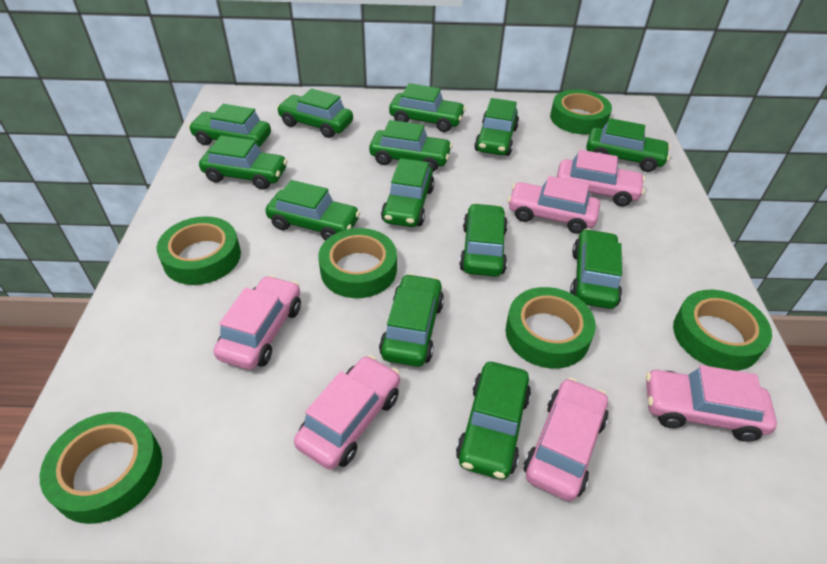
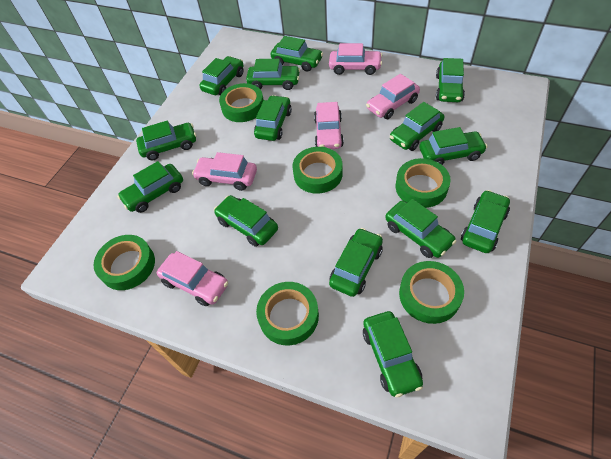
green car: [188,104,271,147] [199,135,288,190] [265,180,360,241] [277,89,353,138] [369,120,452,172] [379,274,444,367] [381,158,434,227] [389,83,466,132] [456,362,531,480] [459,203,508,277] [474,98,519,156] [570,229,622,309] [586,118,671,172] = 13 -> [117,161,183,213] [136,120,196,160] [199,56,244,95] [214,195,278,247] [246,59,300,90] [254,95,292,141] [271,36,323,72] [329,228,383,297] [363,311,423,397] [385,199,457,258] [390,102,444,151] [420,127,487,165] [436,58,465,102] [461,190,510,253] = 14
pink car: [214,275,301,370] [294,355,400,470] [508,176,600,234] [524,378,608,501] [557,150,645,207] [646,365,777,442] = 6 -> [157,251,228,306] [192,152,257,191] [314,102,344,149] [329,43,382,75] [366,74,420,119] = 5

